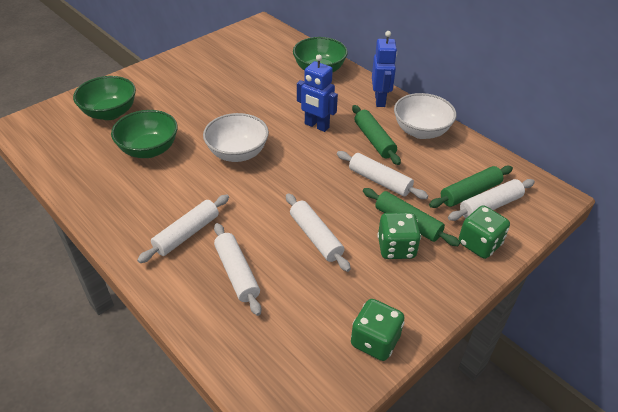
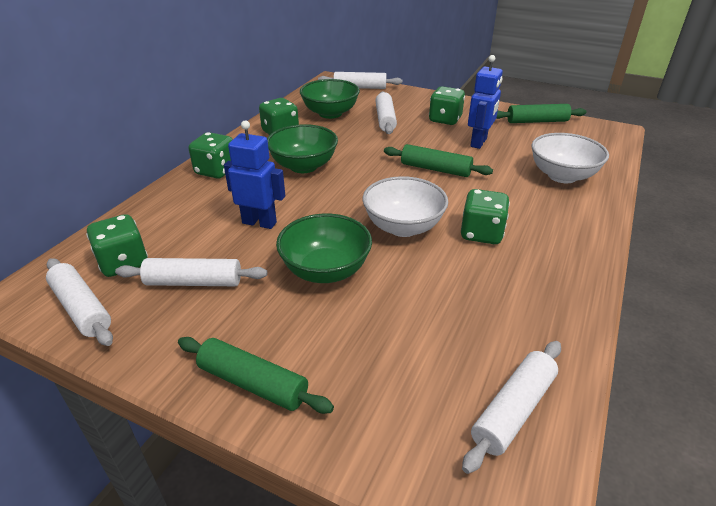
green dice: [351,299,405,361] [377,212,421,259] [459,206,510,259] = 3 -> [86,214,148,277] [189,132,233,179] [259,98,299,135] [429,86,465,125] [461,189,510,244] = 5

